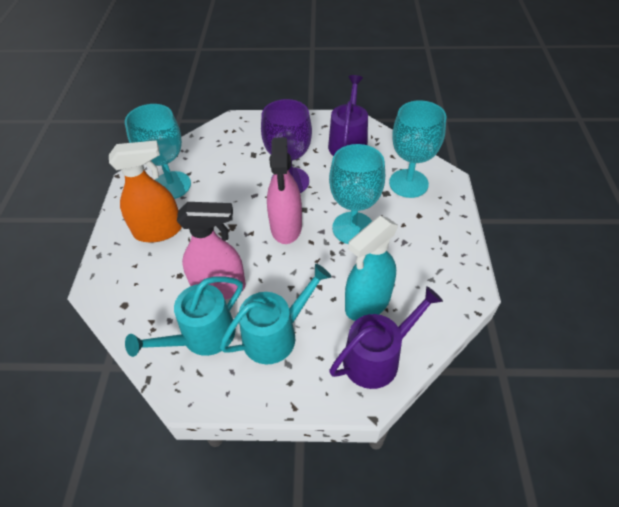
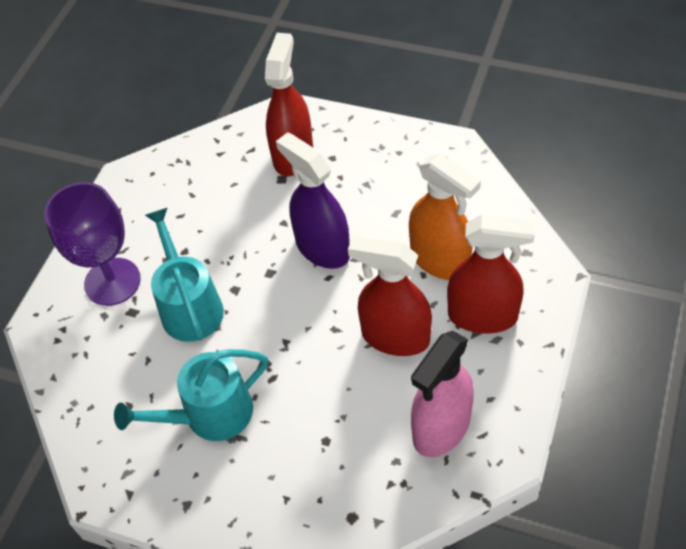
pink spray bottle: [177,202,246,300] [267,137,302,244] = 2 -> [411,331,474,457] = 1
purple spray bottle: none = 0 -> [276,132,350,269] = 1
purple watering can: [328,75,368,156] [329,286,443,389] = 2 -> none = 0
red spray bottle: none = 0 -> [265,33,313,176] [348,235,432,356] [447,215,535,334] = 3
turquoise goblet: [125,104,191,199] [329,144,385,244] [389,100,447,198] = 3 -> none = 0
turquoise spray bottle: [345,216,399,321] = 1 -> none = 0

